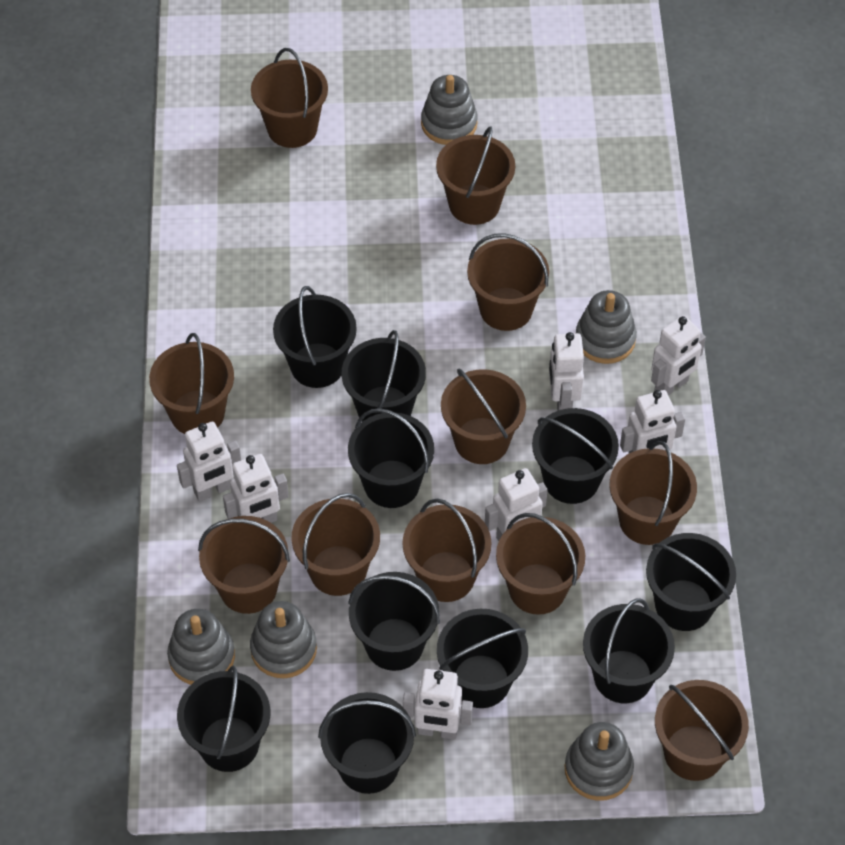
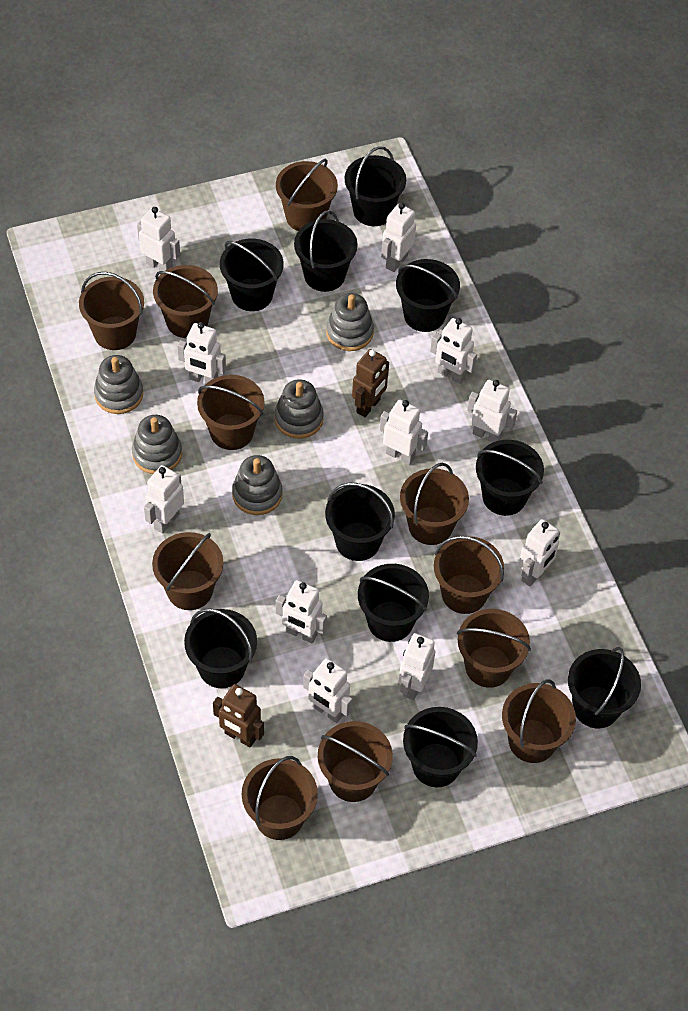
brown robot: none = 0 -> [213,684,264,748] [352,349,389,417] = 2
white robot: [177,422,241,502] [223,454,289,523] [403,669,473,739] [485,468,547,541] [549,332,584,411] [620,390,685,453] [651,315,706,396] = 7 -> [137,207,180,271] [144,465,184,534] [177,322,226,384] [276,580,327,643] [303,658,353,723] [380,400,428,465] [381,203,416,272] [399,633,435,700] [430,318,477,384] [467,380,517,443] [518,519,560,586] = 11

